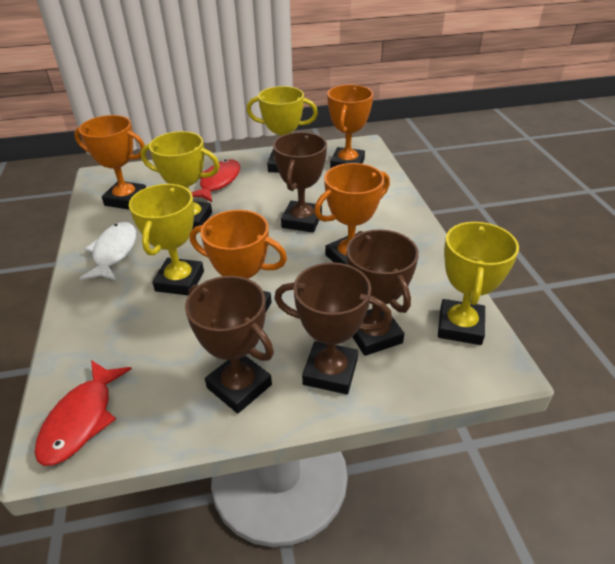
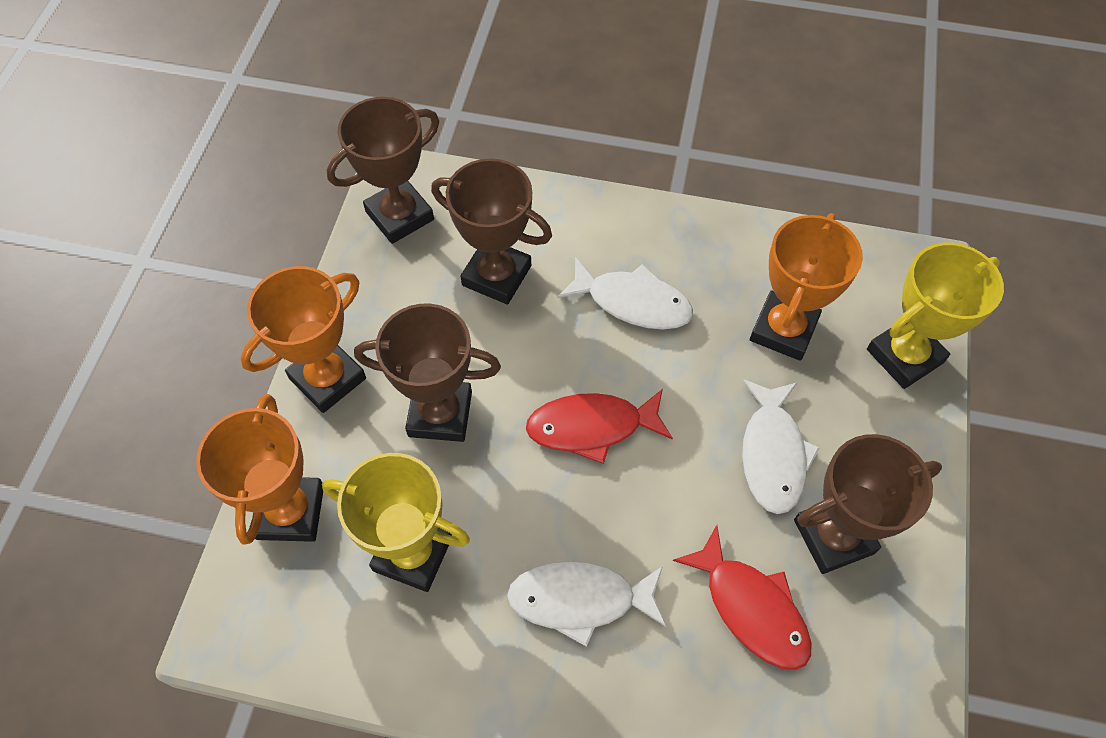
orange trophy: [74,115,146,210] [190,210,287,312] [314,163,390,264] [327,84,373,169] = 4 -> [196,394,323,544] [241,266,366,413] [750,213,863,361] = 3
white fish: [79,222,136,280] = 1 -> [507,561,666,647] [557,257,693,330] [742,379,820,514] = 3
yellow trophy: [129,184,204,296] [141,131,220,230] [246,86,318,173] [438,222,519,345] = 4 -> [322,453,470,592] [867,243,1004,389] = 2

